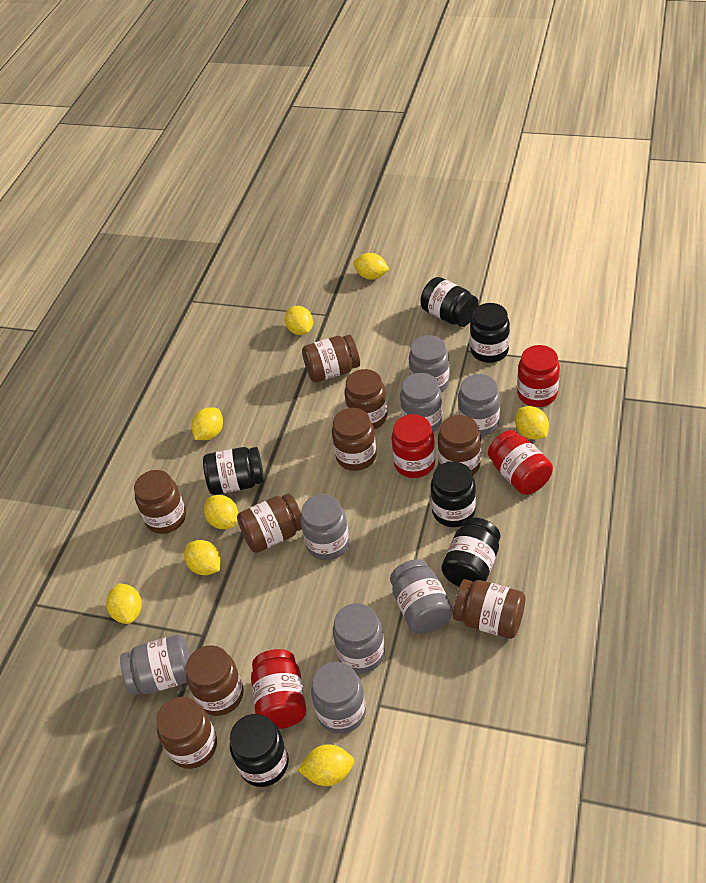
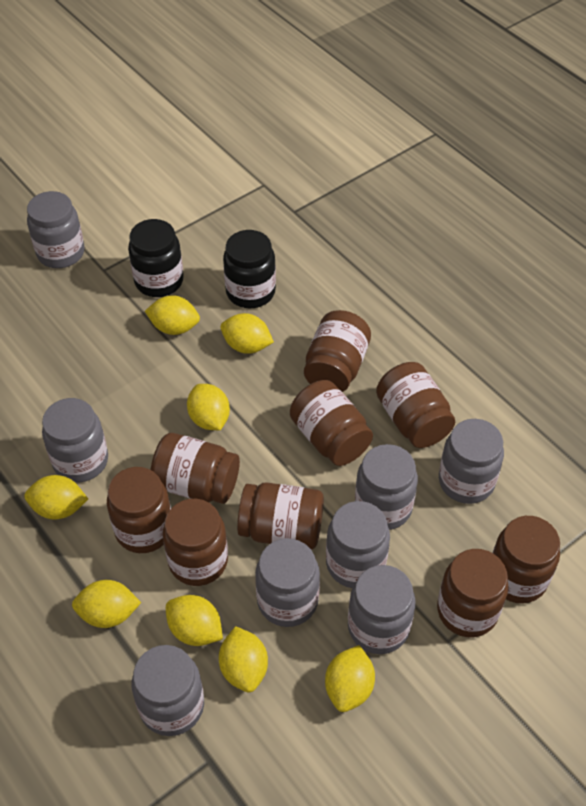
black jar: [203,447,264,495] [230,714,289,787] [420,277,478,327] [431,461,476,527] [442,517,500,587] [470,303,510,363] = 6 -> [128,219,184,297] [223,230,276,308] = 2
red jar: [251,649,306,729] [391,414,435,478] [488,430,553,495] [517,345,560,407] = 4 -> none = 0

